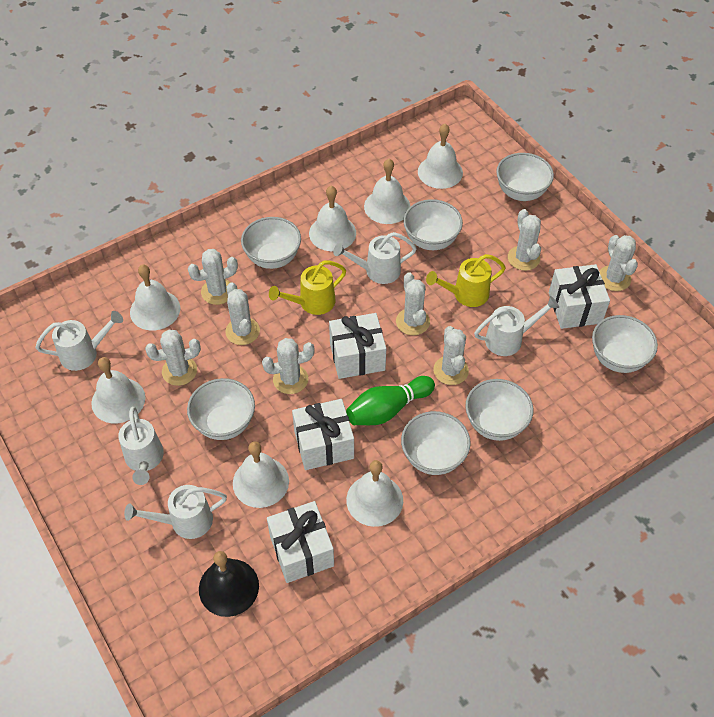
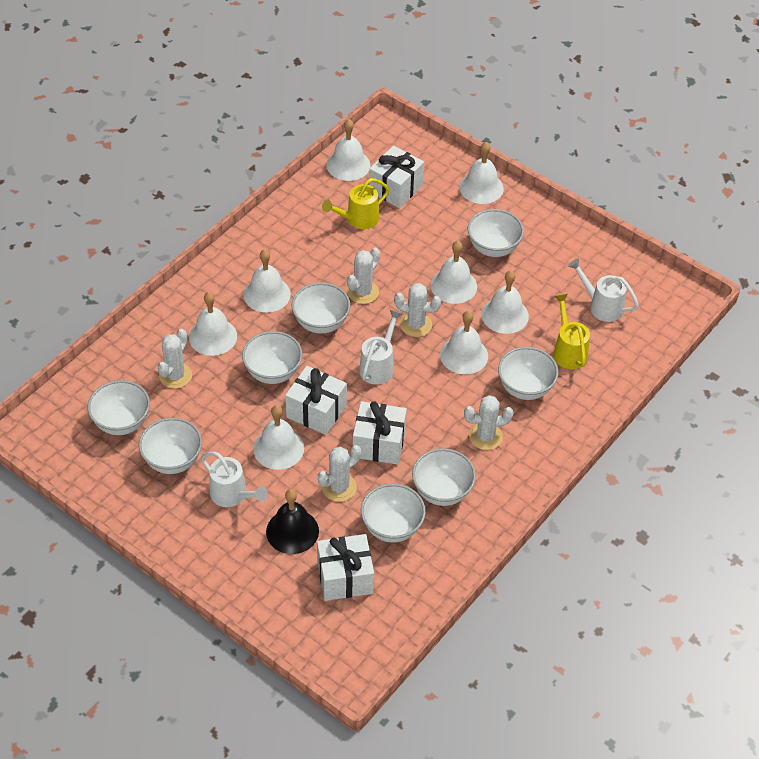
green bowling pin: [346,376,435,425] = 1 -> none = 0
white bell: [91,357,145,423] [130,264,180,331] [233,441,289,508] [309,186,356,251] [346,460,403,527] [364,159,410,224] [418,124,463,189] = 7 -> [189,292,237,356] [243,249,291,313] [253,405,304,470] [327,119,371,181] [431,241,477,304] [440,311,488,374] [459,142,504,204] [481,271,529,334] = 8
white bowl: [187,378,255,440] [241,217,301,269] [401,411,471,475] [403,199,463,250] [465,379,533,441] [496,153,554,201] [592,315,658,373] = 7 -> [88,380,150,435] [139,418,202,474] [242,331,302,384] [292,283,350,334] [361,484,426,543] [412,448,476,506] [468,209,524,257] [498,347,558,400] = 8
white cactus: [145,329,201,386] [188,249,238,305] [225,282,260,345] [262,338,315,394] [396,272,430,335] [433,326,469,385] [508,209,541,271] [599,235,638,291] = 8 -> [158,329,192,389] [318,445,361,502] [347,248,380,304] [394,283,441,337] [464,395,514,450] = 5
white watering can: [35,311,123,371] [118,406,164,485] [124,485,227,539] [333,232,417,284] [474,296,559,356] = 5 -> [201,452,268,507] [359,310,402,385] [568,258,639,322] = 3

